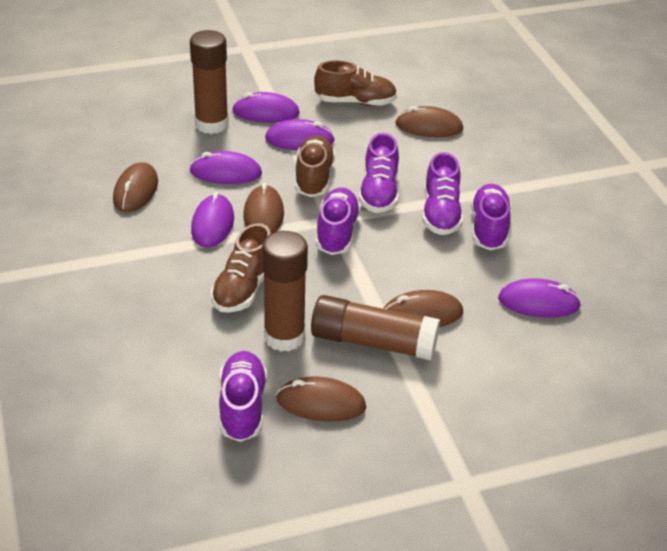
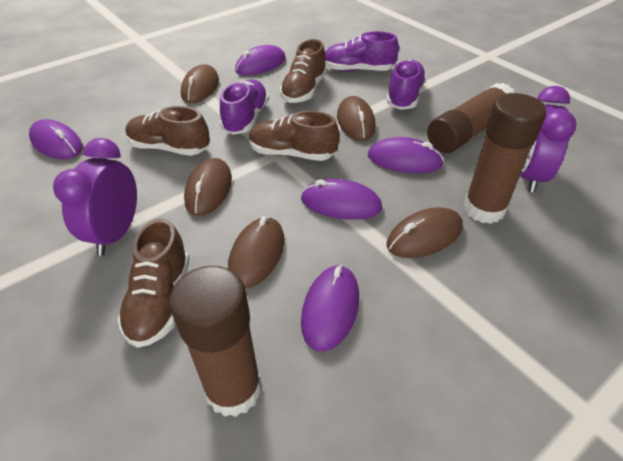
brown shoe: [211,223,271,313] [295,136,335,197] [314,60,397,106] = 3 -> [118,218,190,348] [125,106,210,156] [249,111,339,161] [280,39,327,103] = 4
purple clock: none = 0 -> [53,138,137,256] [520,86,577,192] = 2
purple shoe: [219,351,267,442] [316,188,361,255] [359,133,399,213] [423,152,463,235] [471,184,511,250] = 5 -> [220,79,269,135] [325,31,399,72] [387,60,427,110] = 3

